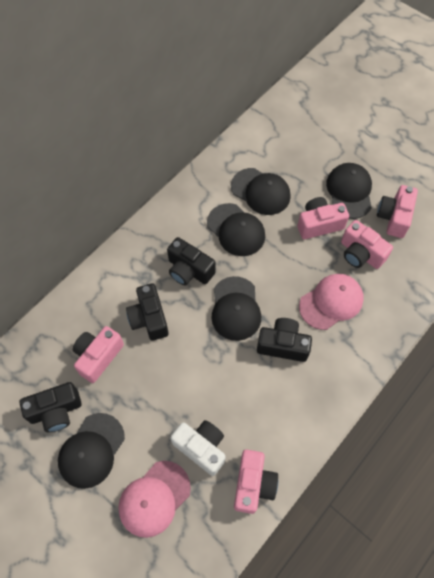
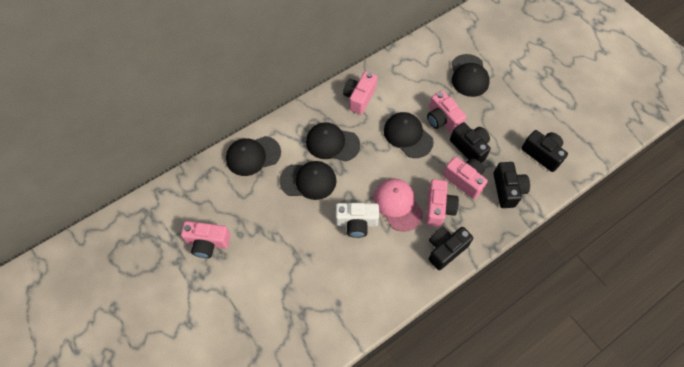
pink cap: [118,461,191,538] [299,274,364,330] = 2 -> [373,179,423,232] = 1

